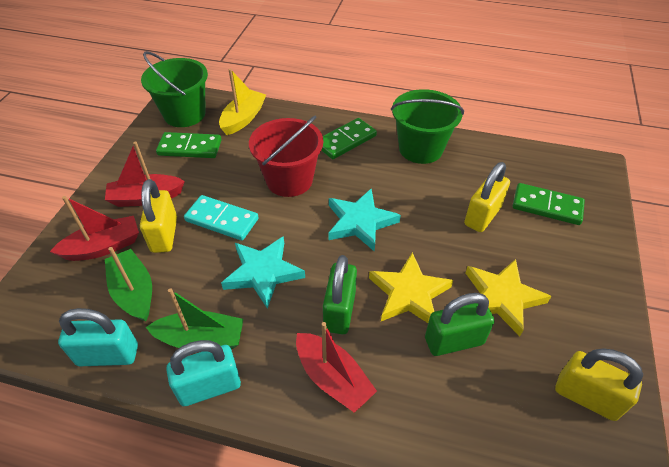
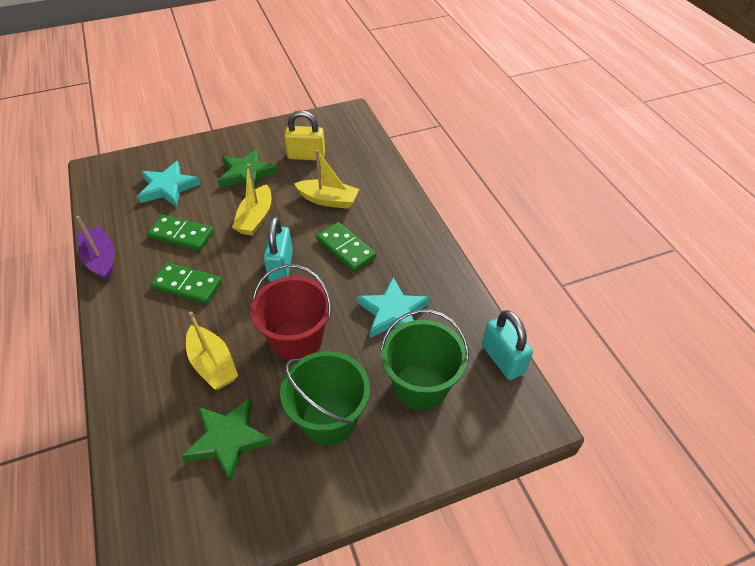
green boat: [105,247,152,322] [146,288,243,349] = 2 -> none = 0
green padlock: [323,255,357,334] [425,293,494,356] = 2 -> none = 0
green star: none = 0 -> [182,397,272,482] [218,149,278,189] = 2
purple boat: none = 0 -> [76,216,114,281] = 1
red boat: [50,196,139,261] [105,142,185,207] [296,322,377,413] = 3 -> none = 0
turquoise domino: [184,195,259,241] = 1 -> none = 0
yellow boat: [219,69,266,135] = 1 -> [186,311,238,389] [232,164,272,236] [294,149,359,209] = 3
yellow padlock: [140,179,177,253] [464,162,510,232] [555,348,643,421] = 3 -> [284,110,325,161] = 1
yellow star: [369,252,453,323] [466,259,551,336] = 2 -> none = 0

